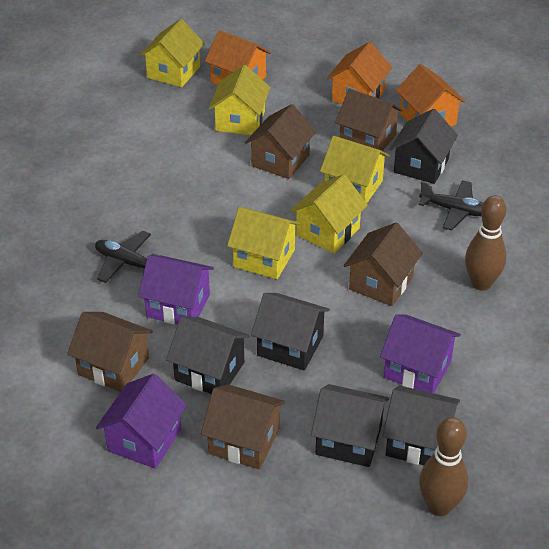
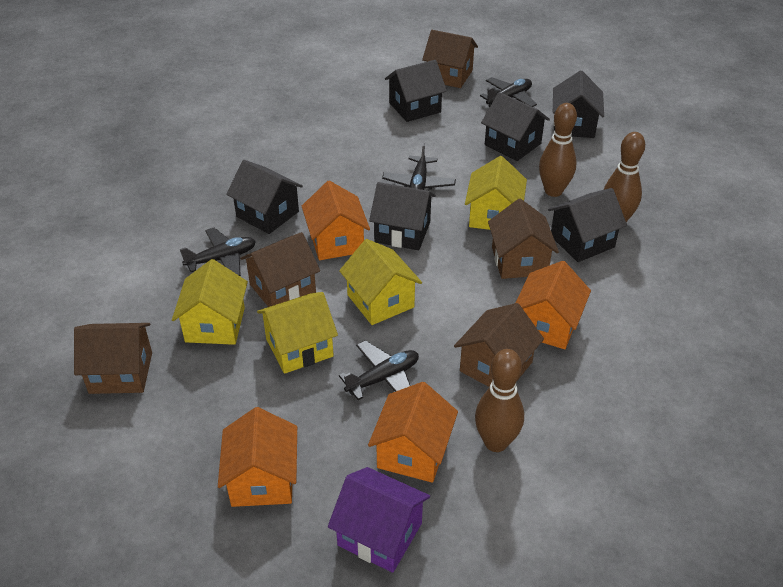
black house: [166,317,250,394] [251,293,330,371] [311,384,389,467] [383,385,460,465] [390,109,458,184] = 5 -> [226,160,303,234] [369,182,436,250] [385,60,447,122] [481,92,550,161] [548,188,627,262] [553,70,604,138] = 6
black plane: [95,231,162,283] [418,180,483,230] = 2 -> [180,227,256,276] [339,340,419,400] [382,143,456,190] [480,77,537,107] = 4
brown bowling pin: [419,417,468,516] [465,195,507,291] = 2 -> [475,349,524,452] [539,103,577,197] [604,132,645,222] = 3
orange house: [205,30,271,85] [327,42,392,104] [396,64,466,126] = 3 -> [218,407,297,507] [302,181,370,260] [368,382,458,483] [516,261,591,349] = 4
purple house: [96,374,187,469] [138,255,214,324] [380,315,461,393] = 3 -> [328,467,430,573] = 1
yellow house: [139,19,205,87] [209,65,270,135] [227,207,300,279] [290,174,368,253] [320,136,390,203] = 5 -> [172,259,248,345] [257,292,338,374] [339,239,422,325] [465,156,527,230] = 4

